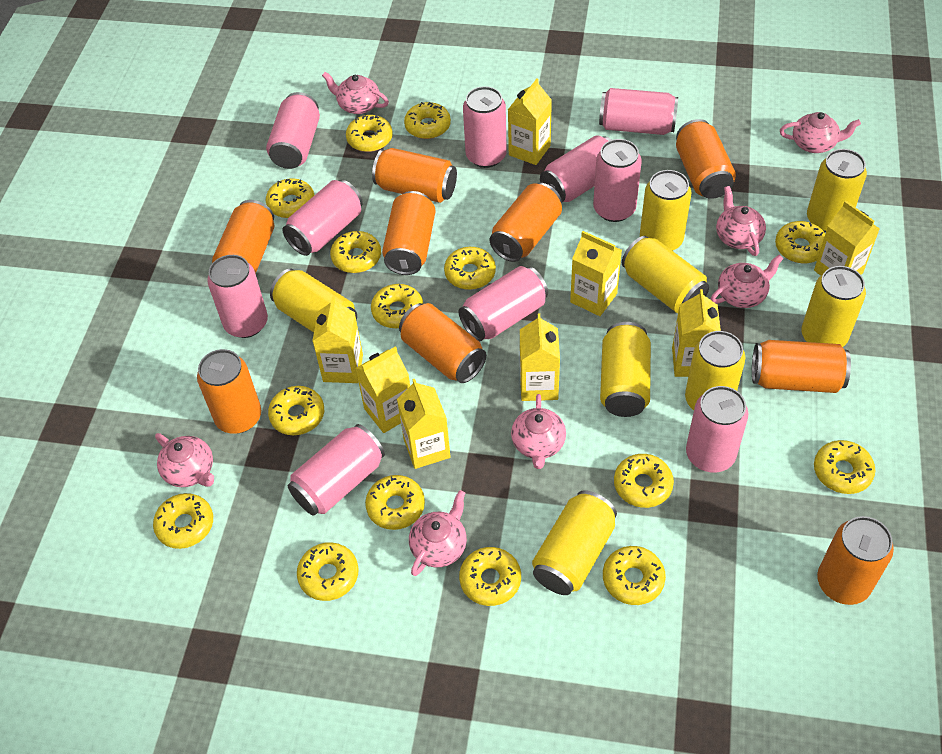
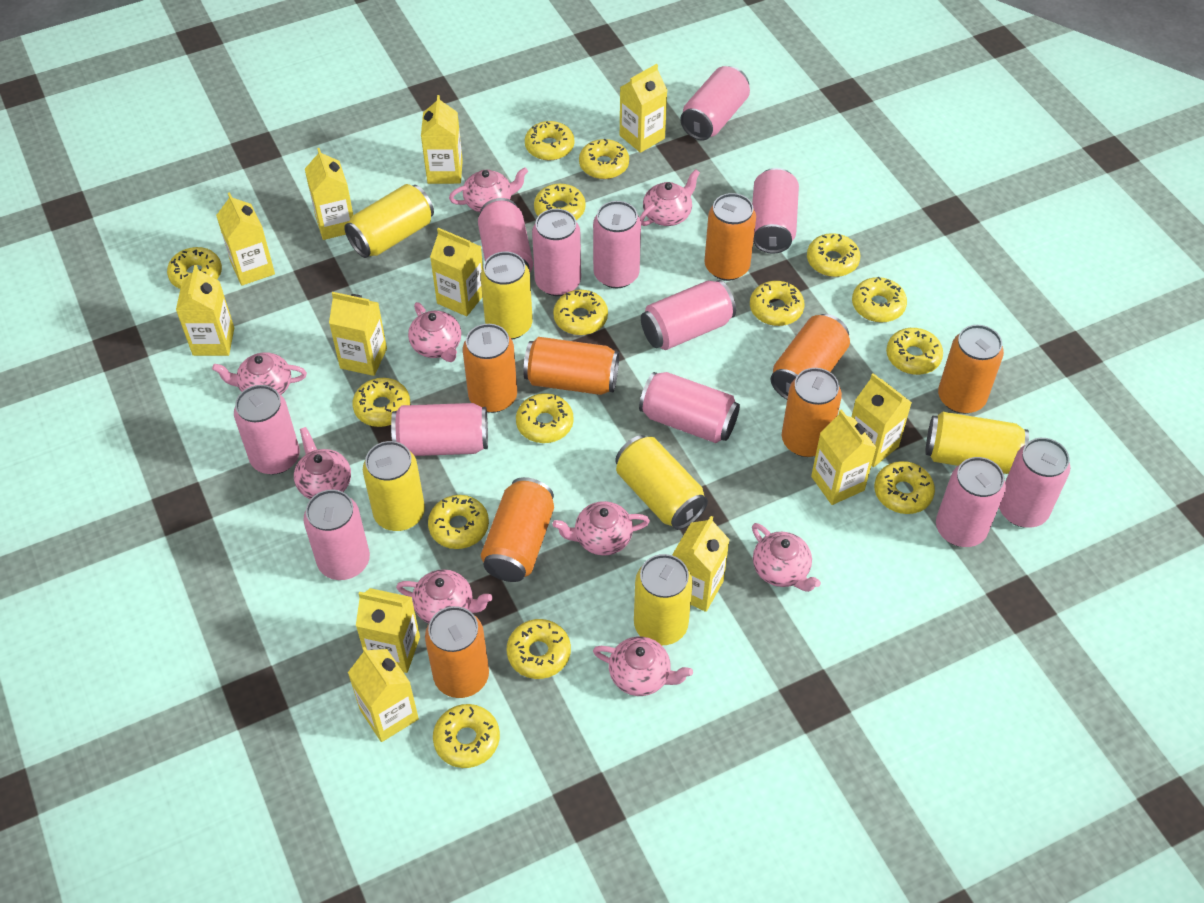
orange can: [197,349,261,434] [212,200,274,274] [372,148,457,203] [382,191,436,275] [399,303,487,383] [490,183,562,262] [676,119,736,199] [752,340,851,393] [817,516,894,605] = 9 -> [425,606,489,698] [463,324,517,413] [481,477,554,582] [523,337,619,395] [704,193,756,281] [771,314,850,399] [782,368,842,457] [938,325,1004,414] = 8
pink can: [207,255,268,338] [266,92,320,169] [283,180,363,256] [288,424,385,516] [459,266,548,342] [463,86,507,168] [540,135,611,202] [593,139,642,222] [599,88,678,135] [686,386,748,473] = 10 -> [234,385,300,475] [303,490,370,580] [391,403,488,456] [478,198,533,272] [532,209,581,296] [593,201,641,288] [639,372,740,443] [641,280,736,350] [680,66,750,140] [752,168,799,254] [936,457,1006,547] [999,438,1070,528] = 12
pink teapot: [155,433,214,487] [322,72,389,114] [409,490,467,576] [511,394,566,469] [711,254,784,308] [716,186,766,256] [780,112,861,153] = 7 -> [212,352,307,395] [294,427,351,499] [396,569,492,624] [408,302,461,362] [449,167,528,212] [553,501,650,556] [593,637,693,696] [640,169,700,226] [752,523,821,592] = 9
yellow can: [270,269,357,333] [532,490,617,595] [600,322,651,417] [622,236,709,313] [640,170,691,251] [685,331,746,410] [801,266,866,347] [807,149,867,232] = 8 -> [344,184,434,258] [363,441,425,531] [480,252,533,339] [615,435,708,530] [634,554,693,645] [925,412,1029,474] = 6
yellow carton: [312,297,363,383] [355,346,410,433] [397,379,451,469] [508,78,552,165] [520,314,560,401] [570,231,622,316] [672,289,721,377] [814,201,880,276] = 8 -> [176,265,234,356] [216,192,275,286] [305,148,353,240] [329,292,387,376] [348,647,419,742] [356,588,420,673] [421,95,463,184] [430,228,483,316] [620,64,668,153] [672,516,730,612] [811,409,877,505] [852,373,912,467] = 12

